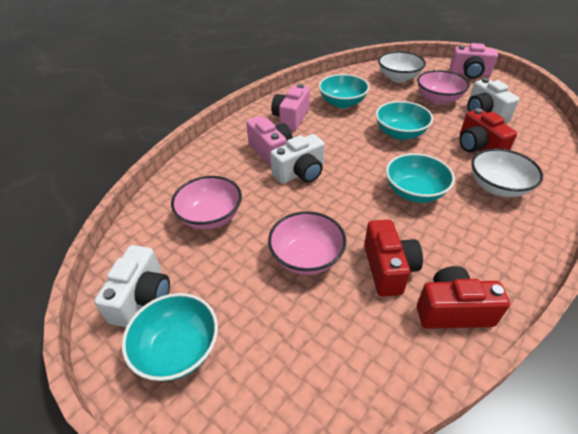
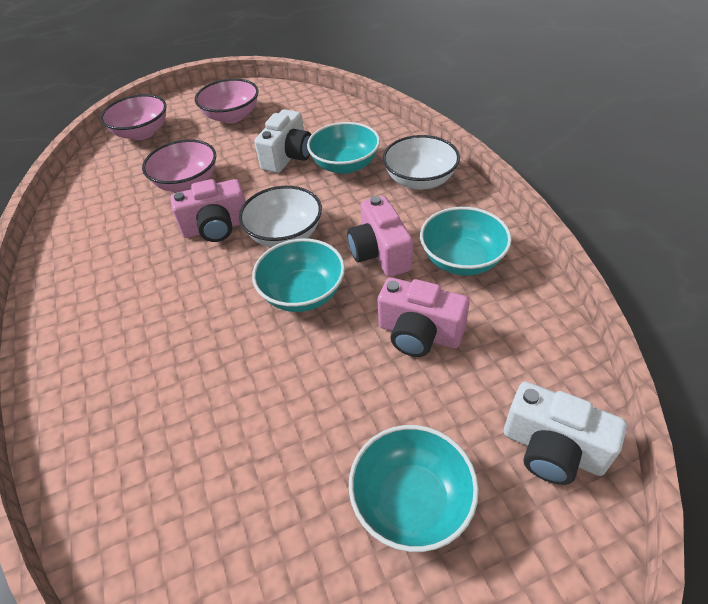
red camera: [364,220,423,297] [417,266,510,329] [459,108,517,153] = 3 -> none = 0
white camera: [94,245,170,327] [270,134,325,184] [467,78,519,123] = 3 -> [254,109,311,173] [504,382,627,485] = 2

